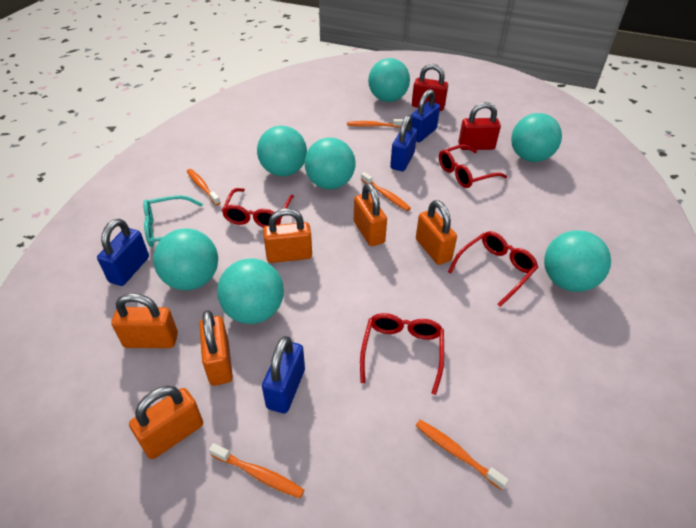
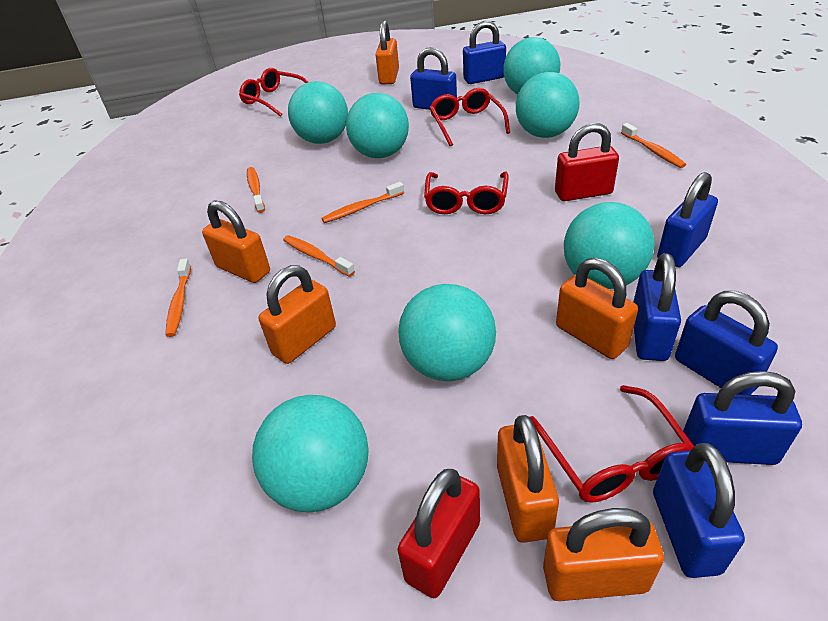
blue padlock: [97,219,149,286] [262,336,305,413] [390,115,417,171] [411,89,440,142] = 4 -> [410,47,457,110] [463,21,506,84] [634,253,681,361] [653,443,745,578] [657,172,718,267] [675,291,778,395] [683,371,802,465] = 7
turquoise glasses: [143,195,203,247] = 1 -> none = 0

